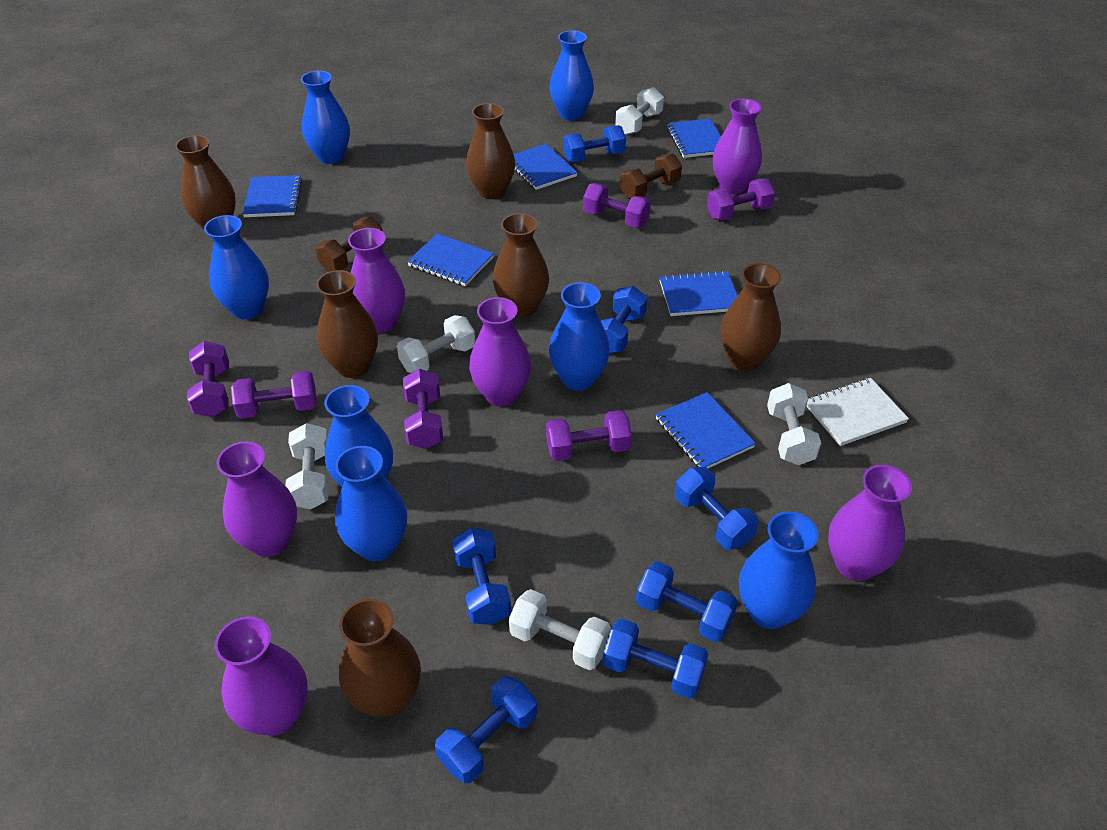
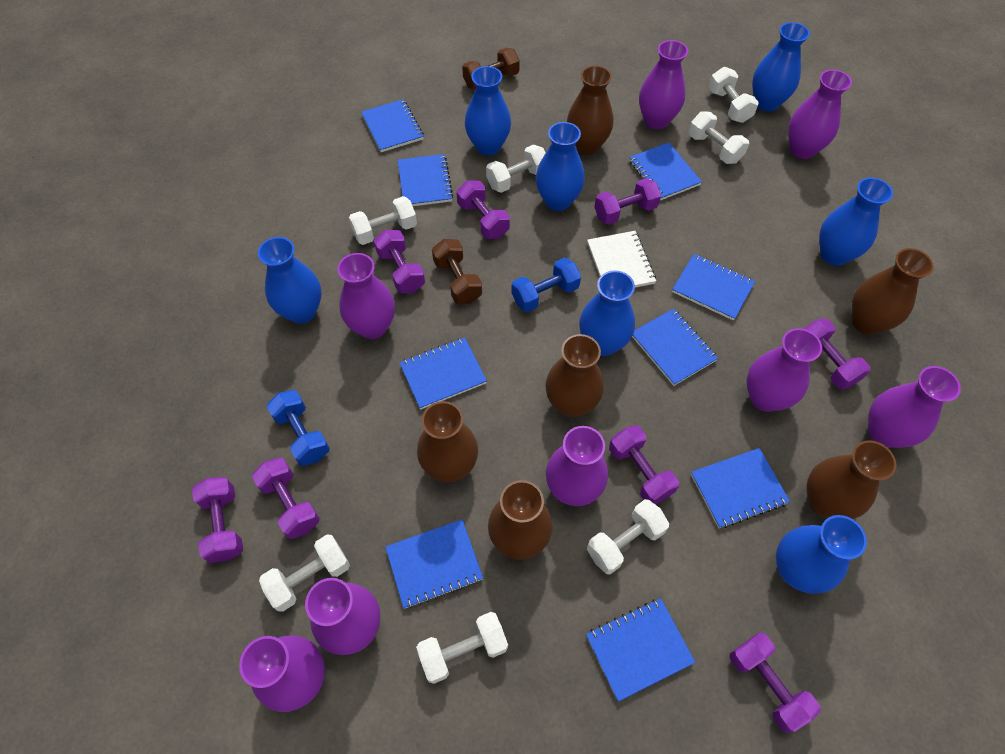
blue dumbbell: [435,676,537,783] [452,528,511,625] [563,125,626,162] [600,286,647,353] [602,619,708,699] [636,561,738,642] [675,467,759,550] = 7 -> [266,390,330,466] [511,258,581,312] = 2
blue notebook: [242,175,302,217] [407,233,494,286] [514,144,578,190] [655,392,756,468] [659,271,737,316] [666,119,721,158] = 6 -> [361,99,424,152] [385,519,483,609] [398,154,453,206] [399,337,487,410] [586,598,696,702] [629,143,702,200] [632,308,718,386] [672,254,755,321] [691,448,790,528] = 9
purple dumbbell: [187,341,229,417] [231,371,317,419] [403,369,443,449] [546,410,632,461] [583,183,651,228] [707,179,775,220] = 6 -> [192,477,243,563] [252,457,320,539] [374,230,425,293] [456,180,510,239] [594,178,661,225] [609,425,679,504] [730,632,821,733] [804,319,870,389] = 8
purple vase: [215,616,308,736] [217,441,297,557] [348,228,405,333] [469,297,531,406] [713,98,762,194] [828,465,912,581] = 6 -> [239,636,325,712] [305,578,380,655] [337,253,395,339] [546,426,608,506] [639,40,688,129] [747,328,822,412] [788,70,852,159] [868,366,961,448] = 8
white dumbbell: [285,423,329,510] [397,315,475,373] [509,589,611,670] [615,87,664,135] [767,383,821,465] = 5 -> [259,534,350,612] [349,196,417,245] [416,612,508,684] [486,144,545,193] [587,499,669,574] [688,111,749,164] [709,67,759,123] = 7

